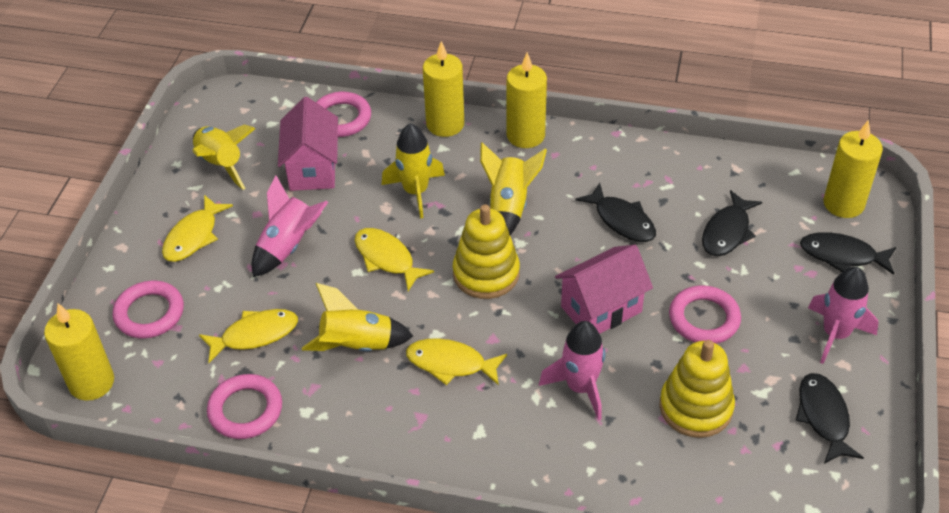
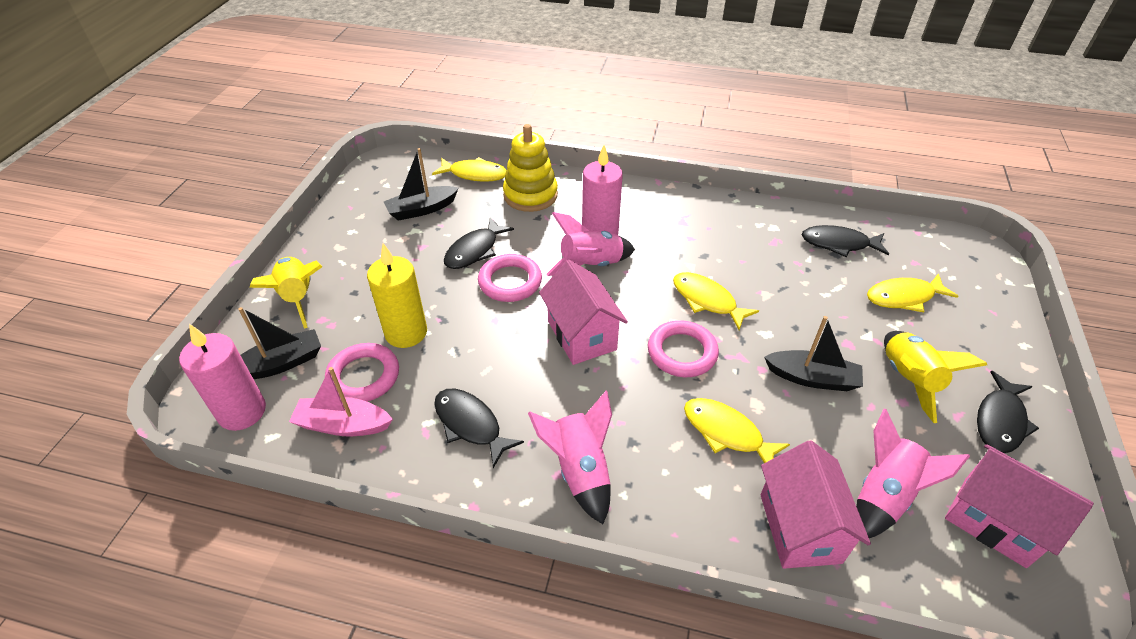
black boat: none = 0 -> [238,307,321,379] [384,148,459,221] [764,316,863,391] = 3
pink boat: none = 0 -> [289,367,393,436] = 1
pink candle: none = 0 -> [179,324,266,431] [582,145,623,235] = 2
pink house: [278,97,338,191] [555,245,653,334] = 2 -> [539,260,628,365] [760,441,871,569] [945,444,1094,568] = 3
pink ring: [113,281,184,339] [207,374,282,439] [316,92,371,137] [669,285,741,344] = 4 -> [325,343,399,402] [478,254,542,302] [648,320,719,377] = 3
yellow candle: [44,303,114,401] [423,41,464,137] [507,52,547,148] [824,120,883,218] = 4 -> [367,243,427,348] = 1
yellow rocket: [192,125,255,190] [302,283,413,352] [382,123,445,219] [480,142,547,235] = 4 -> [250,257,322,329] [884,331,987,423] = 2
yellow stacking toy: [453,205,520,299] [659,340,735,438] = 2 -> [503,124,558,212] = 1

